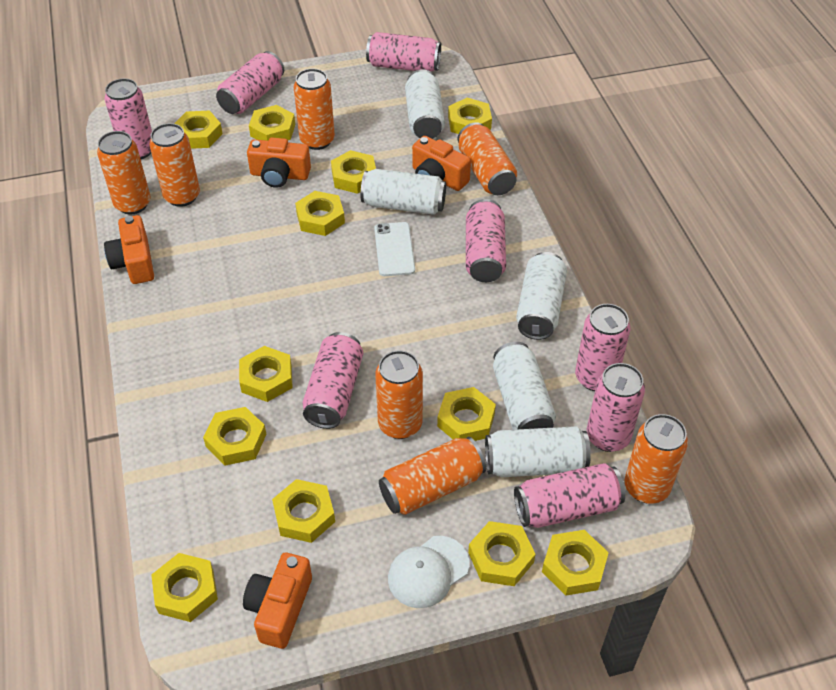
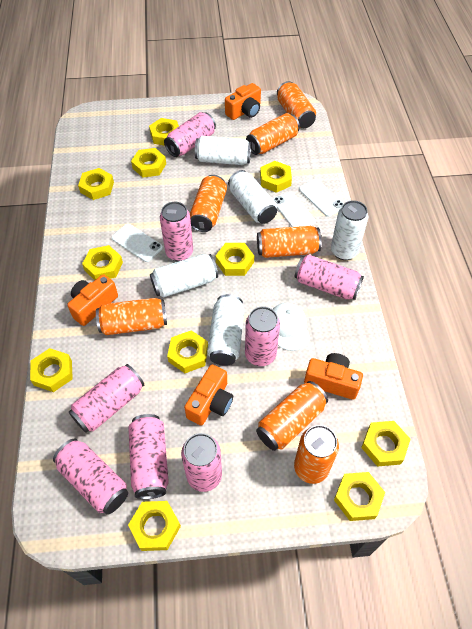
white phone: [374,222,415,276] = 1 -> [112,224,163,262] [273,192,316,227] [299,179,344,217] = 3
yellow nut: [151,553,218,622] [174,111,223,149] [203,407,266,466] [239,346,293,402] [249,105,295,141] [272,479,335,543] [295,191,345,236] [331,150,376,194] [437,387,496,441] [448,98,492,134] [468,521,535,586] [542,530,609,596] = 12 -> [30,348,73,392] [78,168,114,200] [82,245,123,280] [128,501,181,551] [131,148,166,178] [149,118,179,146] [167,330,208,373] [216,243,254,276] [260,161,292,193] [334,472,385,521] [361,421,411,467] = 11

